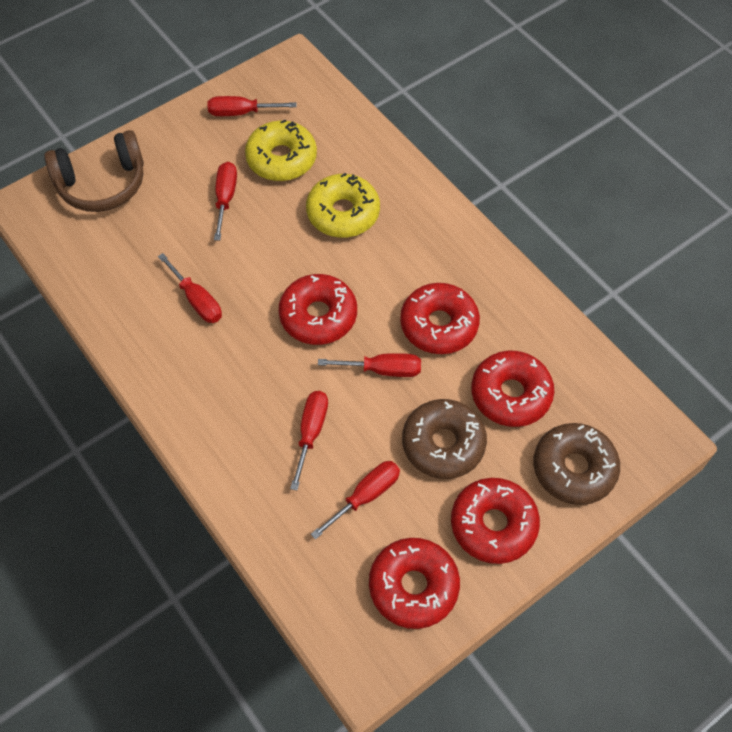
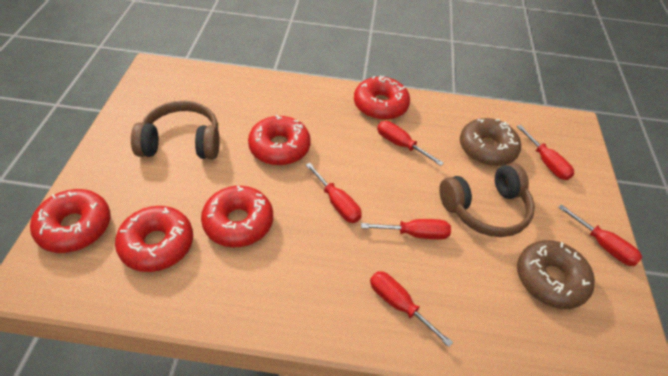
brown headphones: [44,130,144,212] = 1 -> [131,101,220,159] [439,163,535,237] = 2
yellow donut: [245,120,317,181] [306,173,380,238] = 2 -> none = 0

